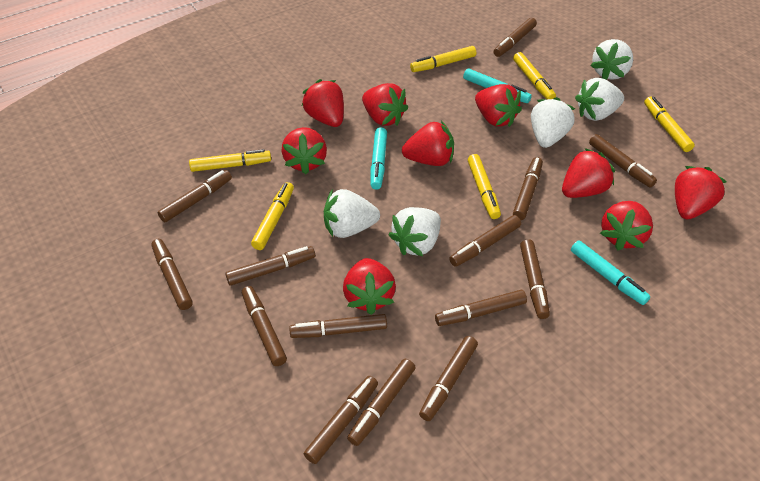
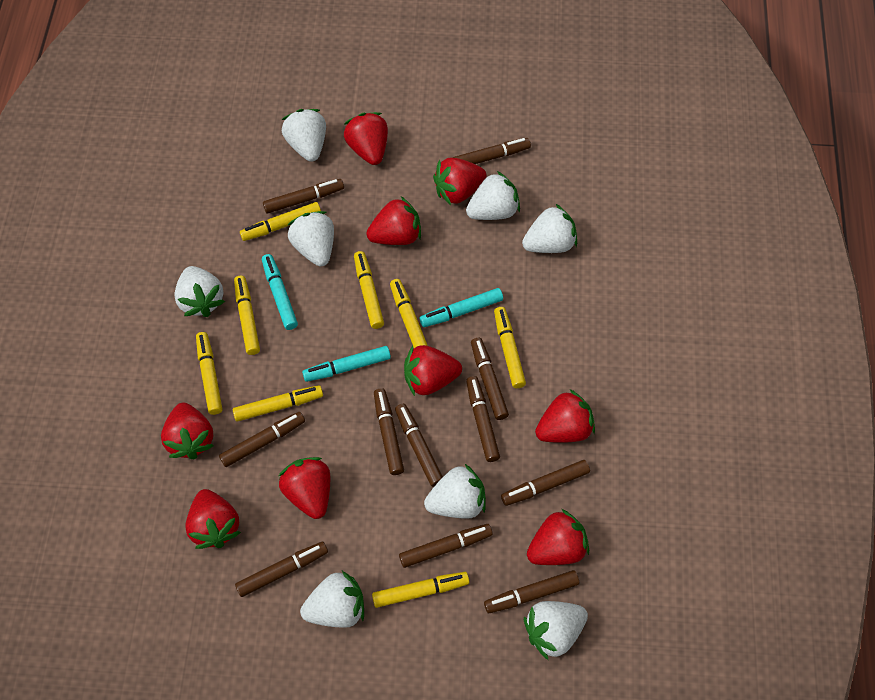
brown marker: [151,239,193,310] [158,170,232,222] [225,246,315,286] [242,286,287,366] [289,314,387,338] [304,376,378,464] [347,359,416,446] [419,336,478,421] [435,290,527,326] [449,215,521,267] [493,18,537,57] [513,157,543,220] [520,239,550,319] [589,134,657,188] = 14 -> [219,412,305,467] [235,542,328,597] [263,179,344,214] [374,388,404,475] [395,403,443,487] [399,524,493,568] [453,138,531,164] [466,376,500,462] [471,338,509,420] [484,570,579,613] [501,460,590,506] = 11
white strawberry: [324,189,380,238] [389,207,441,256] [531,97,575,148] [575,78,624,121] [590,39,633,80] = 5 -> [174,266,225,317] [282,109,326,162] [288,211,334,266] [300,571,364,628] [424,464,486,519] [466,171,520,220] [522,204,577,253] [524,601,588,660] = 8
yellow marker: [189,149,271,172] [251,182,294,250] [410,46,476,72] [468,154,501,219] [513,52,556,99] [644,97,695,152] = 6 -> [196,332,222,415] [233,385,323,422] [234,276,260,355] [240,202,321,241] [354,251,384,329] [372,572,469,608] [390,279,428,348] [494,307,526,388] = 8

